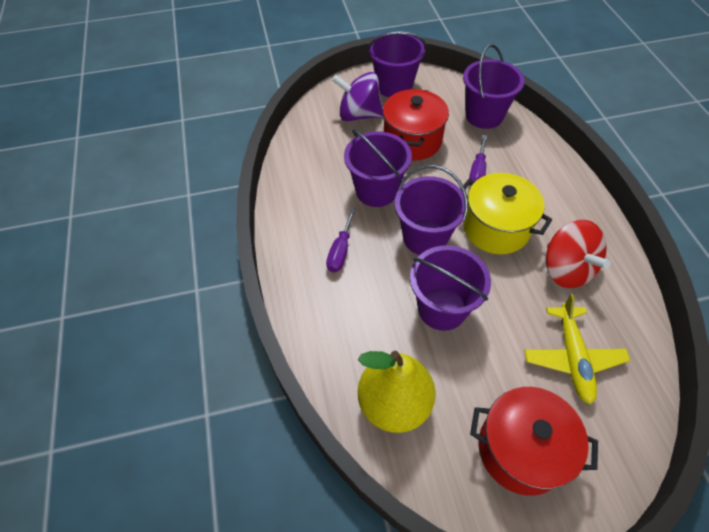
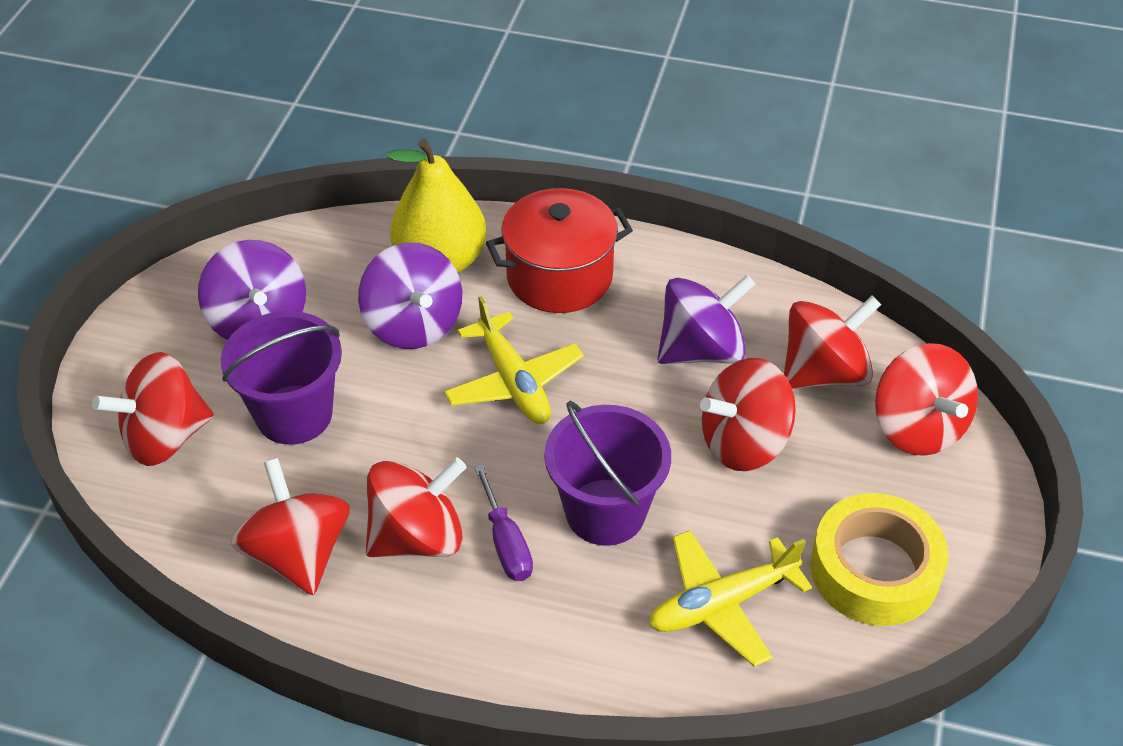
purple bucket: [344,129,412,207] [367,31,427,97] [395,165,468,255] [410,245,491,331] [463,44,525,129] = 5 -> [221,311,342,445] [544,401,671,546] = 2
purple screwdriver: [326,208,356,272] [469,135,487,186] = 2 -> [474,464,533,581] = 1
purple spinning top: [332,72,383,121] = 1 -> [198,240,306,340] [358,242,462,349] [658,275,755,364] = 3
red pot: [383,89,449,160] [470,387,598,496] = 2 -> [486,188,633,313] = 1
red spinning top: [546,220,611,288] = 1 -> [92,352,214,466] [231,458,350,595] [366,457,467,557] [700,358,796,471] [784,296,881,389] [875,343,978,456] = 6
yellow plane: [524,294,630,404] = 1 -> [444,296,584,424] [649,530,812,667] = 2
yellow pot: [463,173,552,254] = 1 -> none = 0
yellow tape: none = 0 -> [810,493,948,626] = 1

